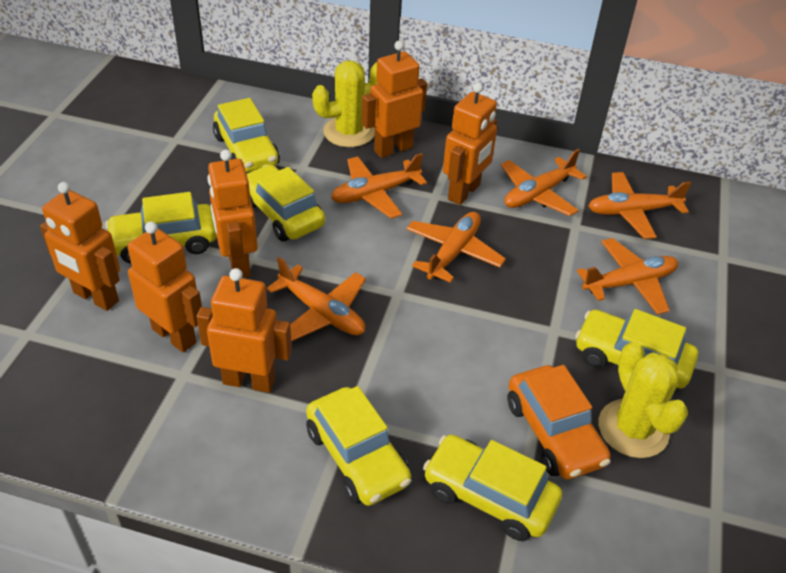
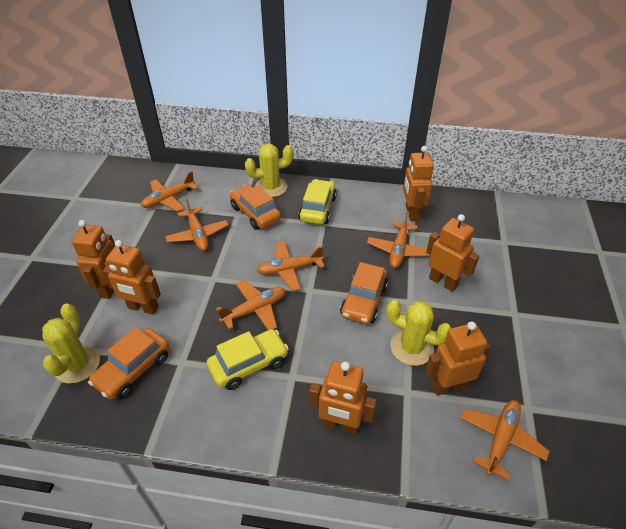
orange car: [507,365,611,479] = 1 -> [88,327,169,399] [230,185,281,230] [340,262,388,324] = 3
yellow cactus: [312,61,379,147] [599,341,688,458] = 2 -> [42,304,100,384] [245,144,293,197] [386,300,451,366] = 3
yellow car: [105,192,216,264] [213,98,280,173] [247,164,325,241] [306,386,411,506] [423,434,562,541] [575,309,698,389] = 6 -> [207,329,289,390] [298,179,337,224] = 2

